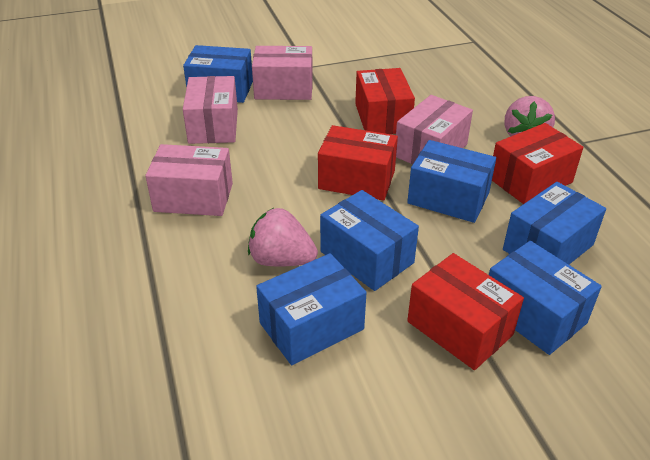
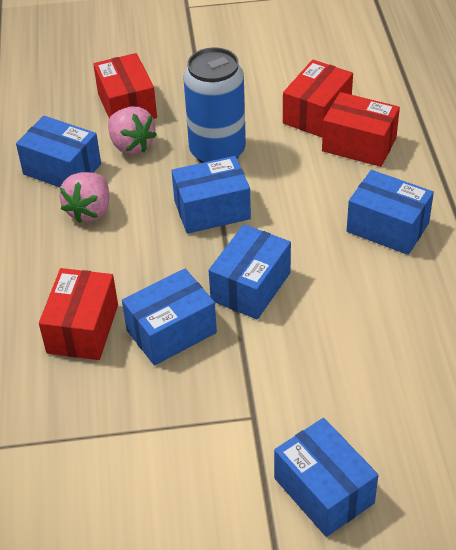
blue can: none = 0 -> [183,48,246,163] = 1
pink box: [145,144,233,216] [183,76,238,144] [252,46,313,100] [396,95,473,165] = 4 -> none = 0

